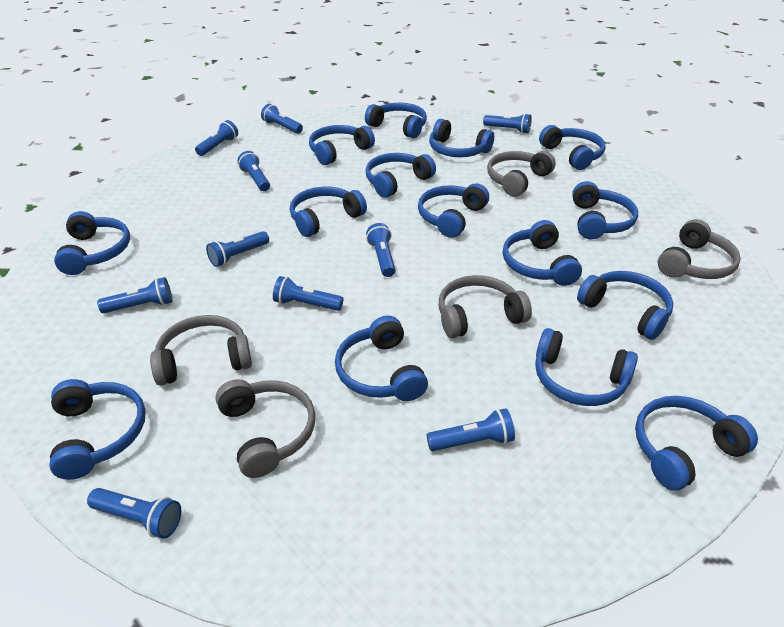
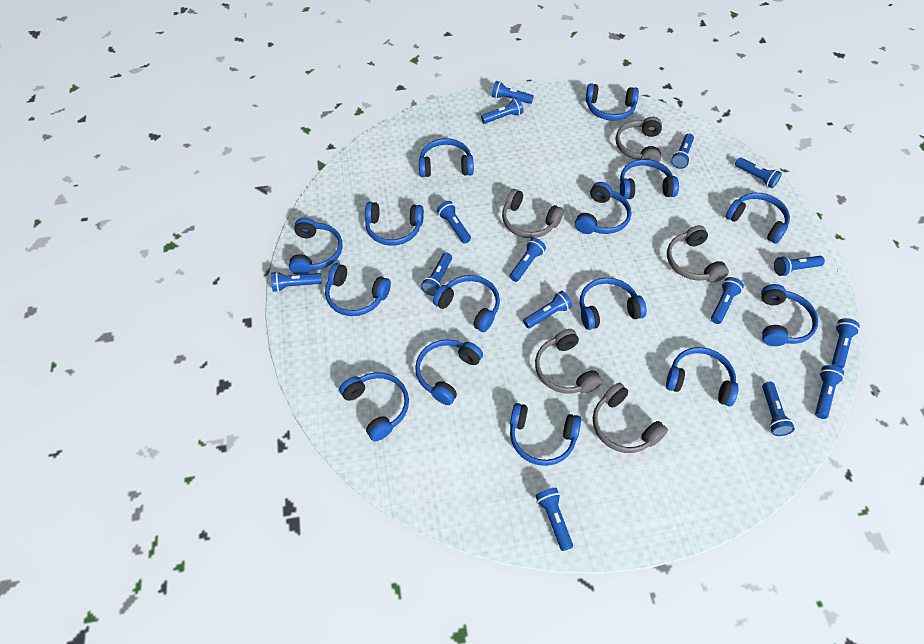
blue flashlight: [87,488,181,539] [97,277,172,313] [195,120,238,156] [206,231,269,267] [237,151,270,191] [261,104,303,134] [273,276,343,311] [366,223,396,277] [427,408,515,451] [483,113,532,134] = 10 -> [271,271,322,292] [421,252,452,296] [437,201,471,244] [481,98,523,124] [492,81,534,104] [510,238,546,282] [523,291,572,328] [536,488,573,551] [671,134,694,169] [711,277,744,324] [735,158,782,188] [762,382,795,436] [774,256,825,276] [815,365,844,419] [832,318,860,369] = 15

